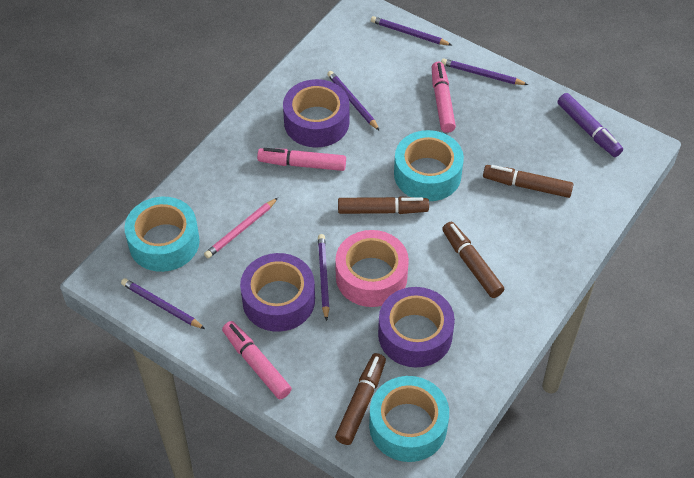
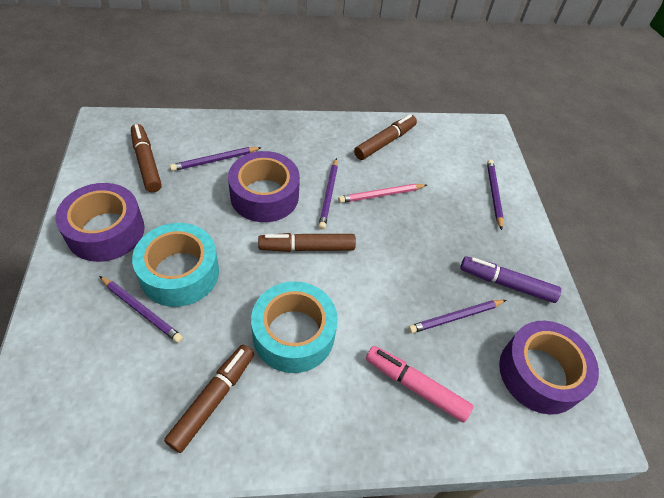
pink marker: [222,321,292,399] [257,148,346,171] [432,62,456,133] = 3 -> [366,346,473,423] = 1
pink tape: [335,230,409,307] = 1 -> none = 0
turquoise tape: [125,197,200,272] [369,376,449,462] [394,130,464,201] = 3 -> [132,223,219,307] [251,281,338,373] = 2

